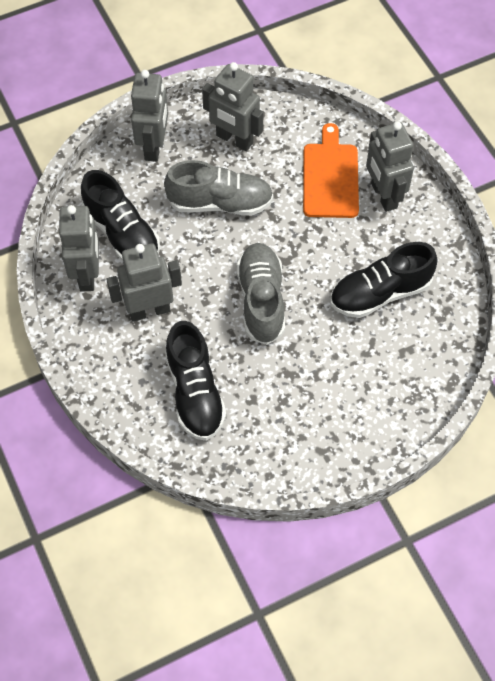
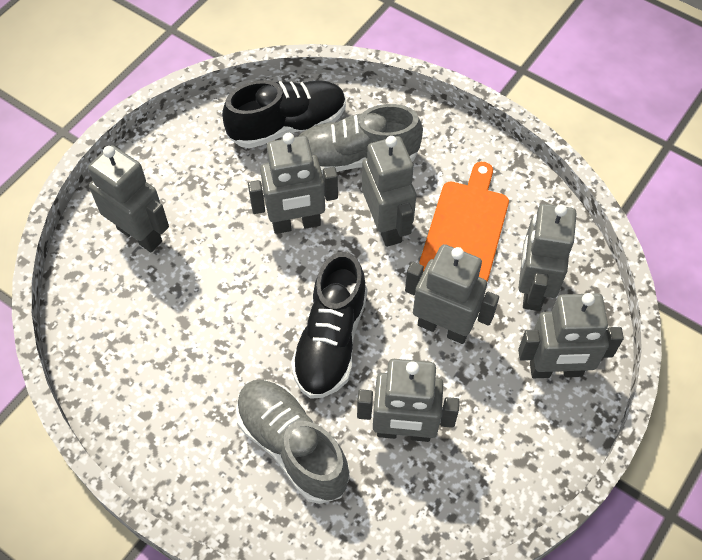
black shoe: [81,170,160,262] [165,321,226,441] [330,242,438,318] = 3 -> [222,80,346,148] [291,252,368,399] = 2
grey robot: [59,205,99,292] [107,243,182,322] [131,70,168,162] [202,62,264,151] [366,121,414,212] = 5 -> [88,145,169,252] [248,133,338,234] [357,359,459,442] [362,136,416,247] [405,244,499,344] [518,204,577,311] [518,293,624,378] = 7

